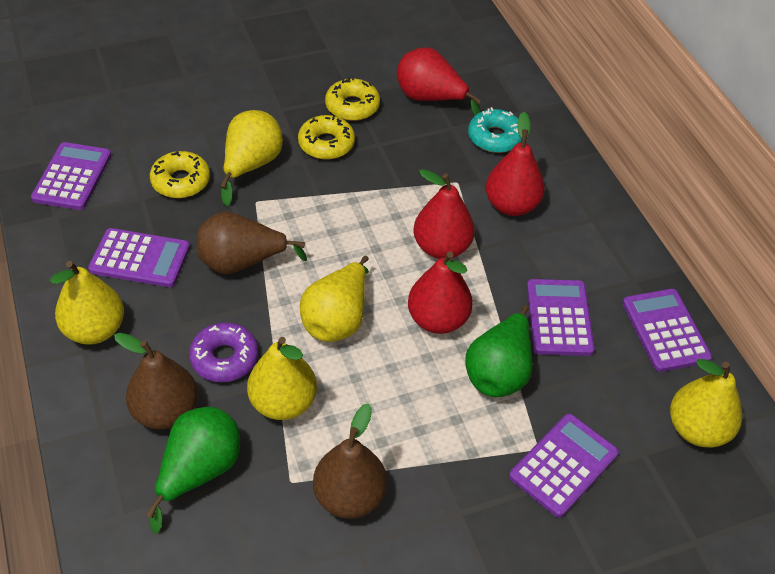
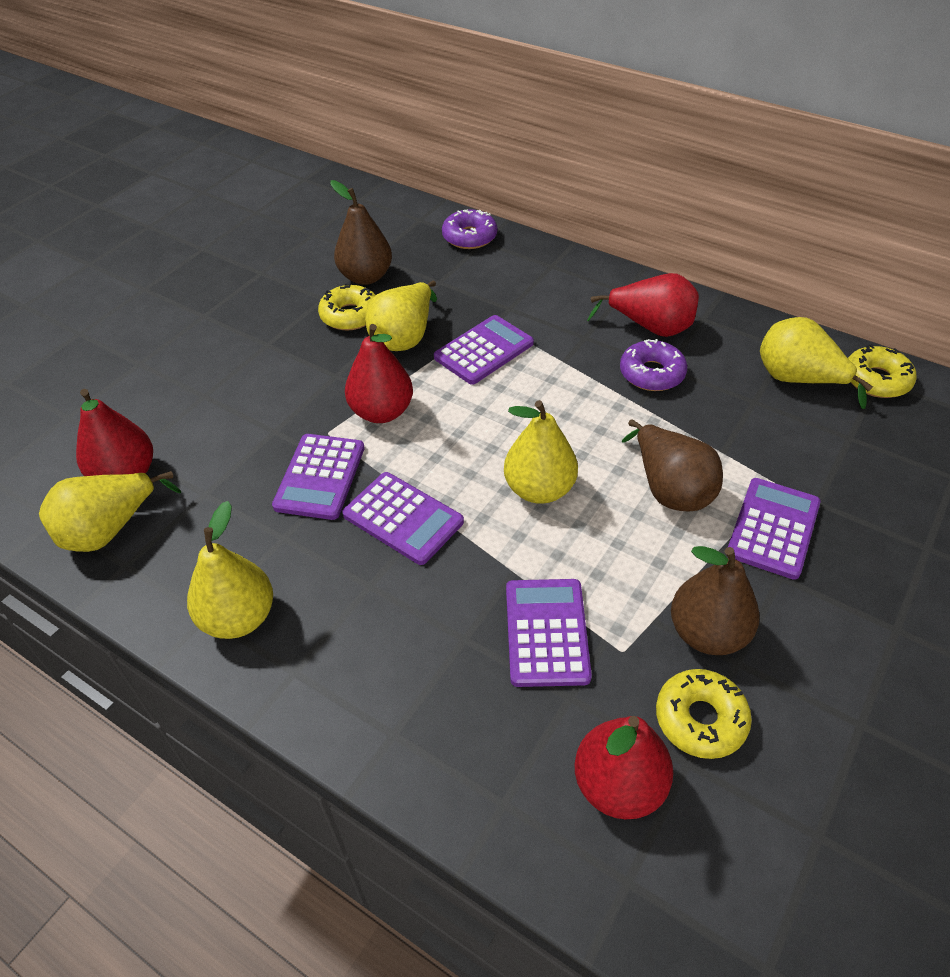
green pear: [146,407,240,534] [465,305,532,397] = 2 -> none = 0
purple donut: [189,322,259,382] = 1 -> [442,209,497,249] [620,339,687,391] = 2
turquoise donut: [468,107,522,153] = 1 -> none = 0

